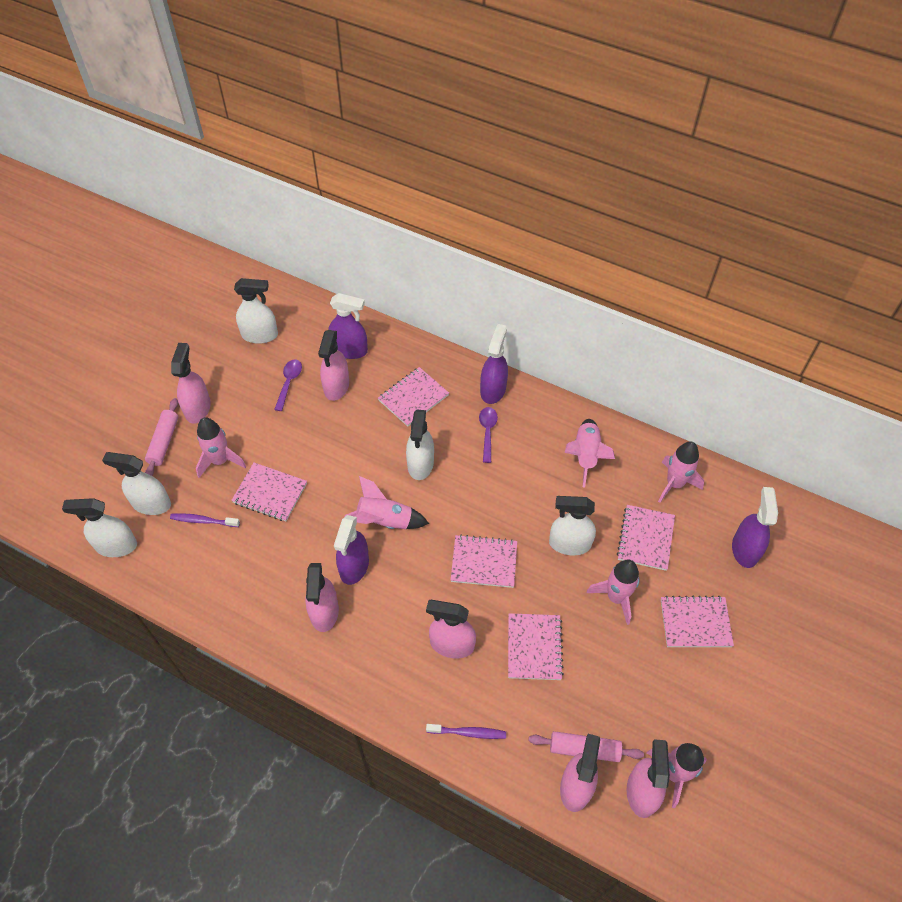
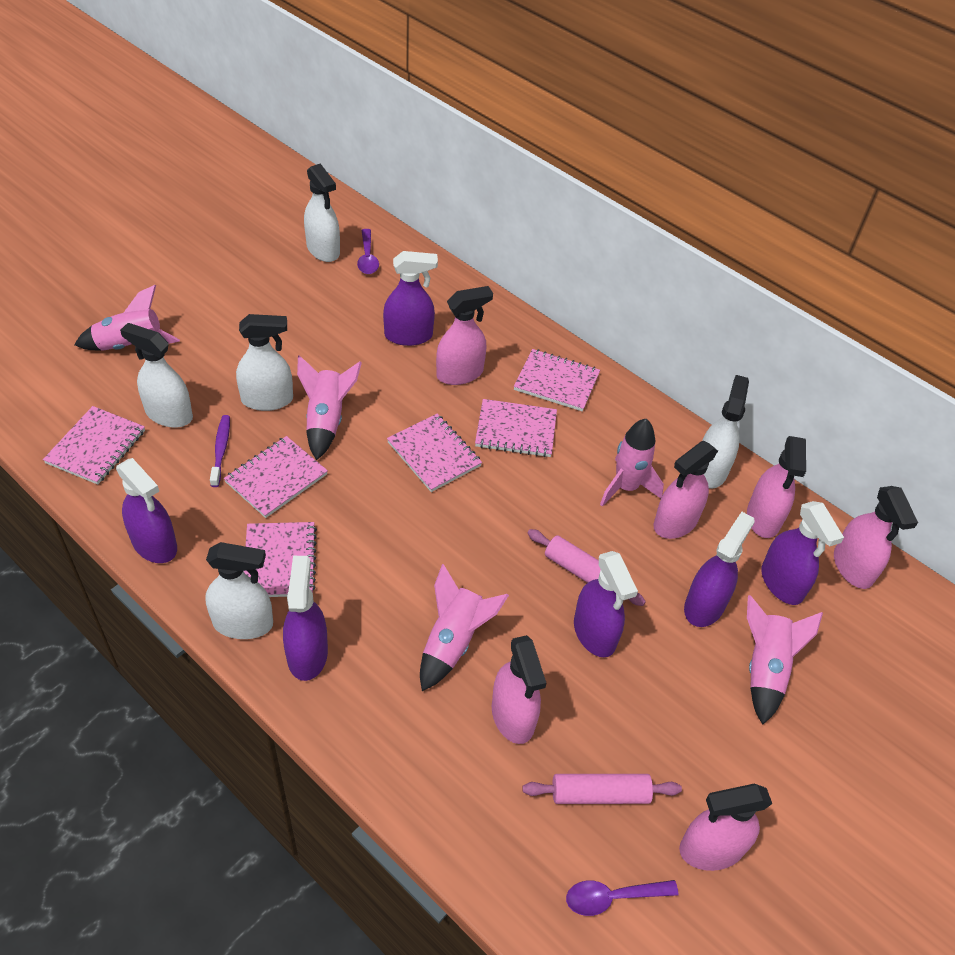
pink rocket: [196,417,246,478] [345,476,429,529] [564,419,615,488] [587,560,640,625] [647,743,707,808] [658,441,704,503] = 6 -> [75,285,180,351] [297,355,362,460] [420,564,509,691] [600,419,664,506] [747,595,823,725] = 5
purple spray bottle: [328,293,368,359] [334,515,369,585] [480,324,508,404] [732,487,778,568] = 4 -> [116,458,177,563] [283,556,328,681] [383,251,438,346] [574,551,638,657] [684,512,755,627] [761,501,844,605] = 6
purple toothbrush: [170,513,240,527] [426,724,506,739] = 2 -> [210,415,230,487] = 1

